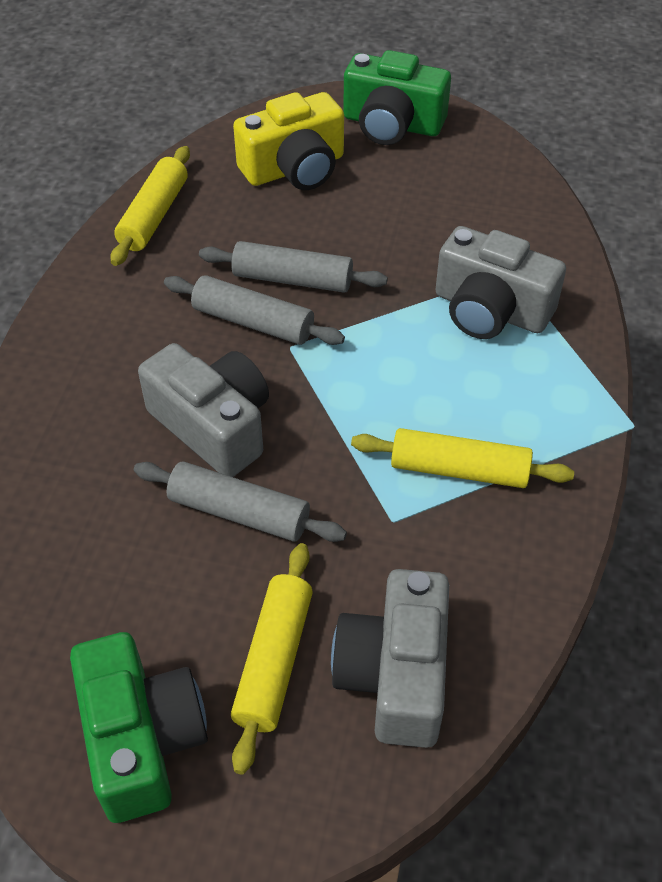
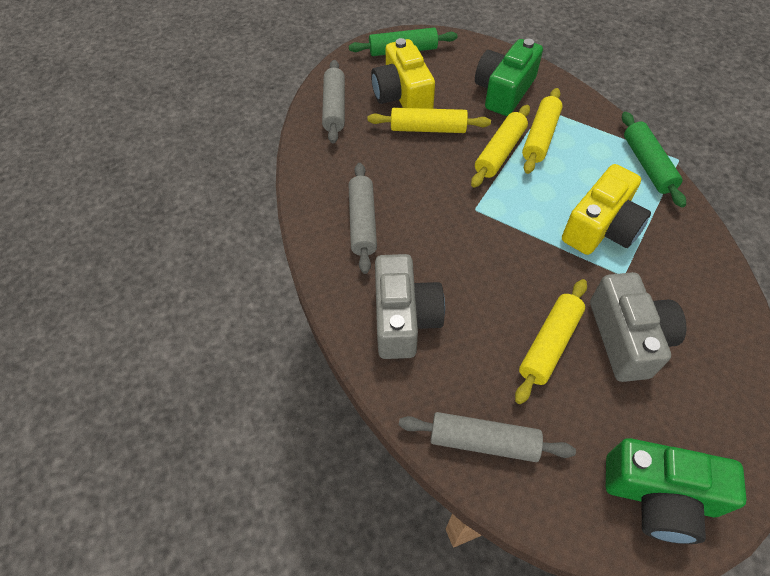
green rolling pin: none = 0 -> [349,28,458,56] [622,112,686,208] = 2
grey camera: [138,343,269,477] [331,569,449,748] [435,226,566,339] = 3 -> [375,254,445,359] [590,272,686,382] = 2
yellow camera: [233,92,344,190] = 1 -> [371,38,435,109] [562,164,651,255] = 2
yellow rolling pin: [110,146,190,266] [231,543,313,775] [351,428,574,488] = 3 -> [368,108,491,133] [471,105,530,188] [515,279,587,404] [522,88,563,174] = 4

